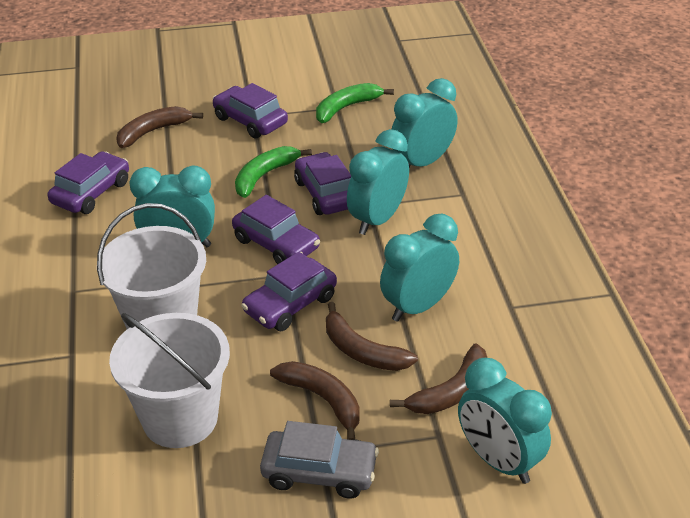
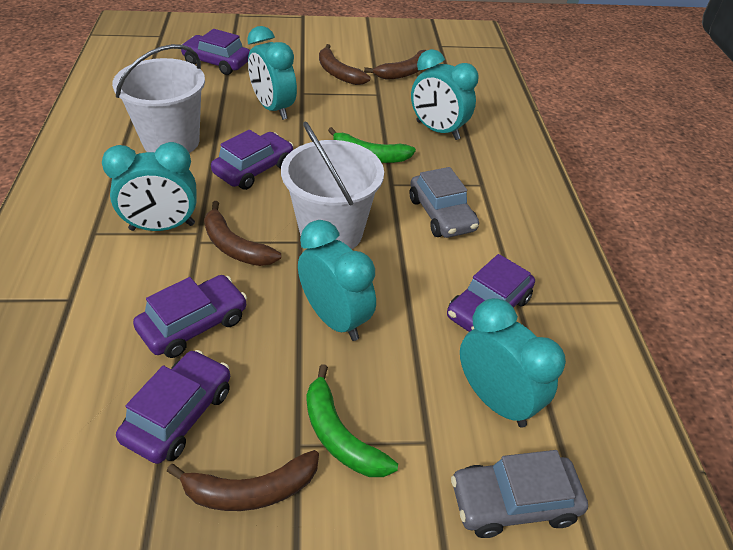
grey car: [260,421,379,499] = 1 -> [410,167,479,238] [451,450,588,538] = 2

